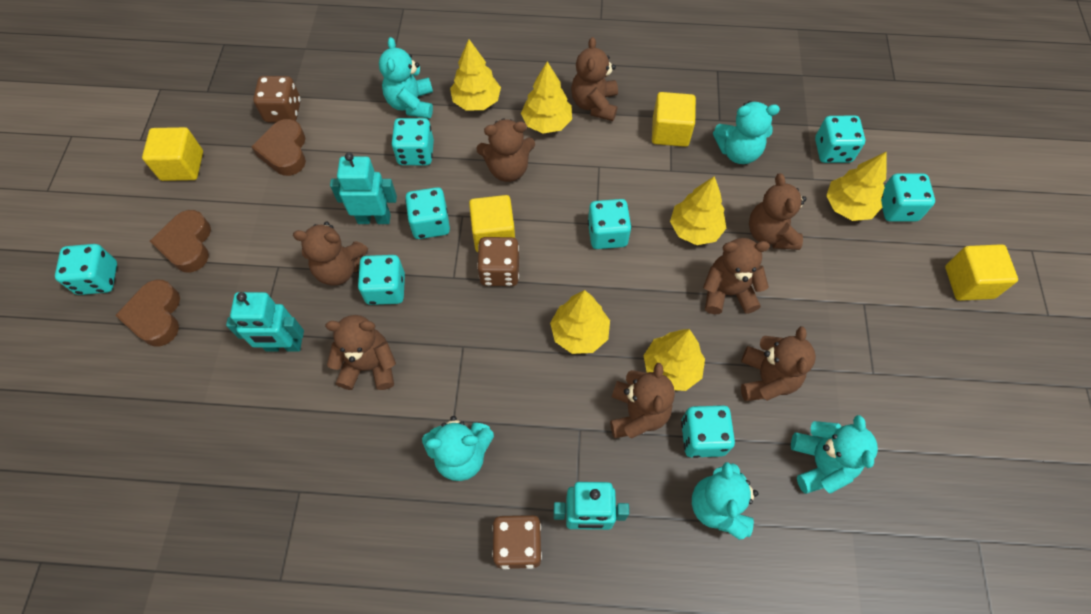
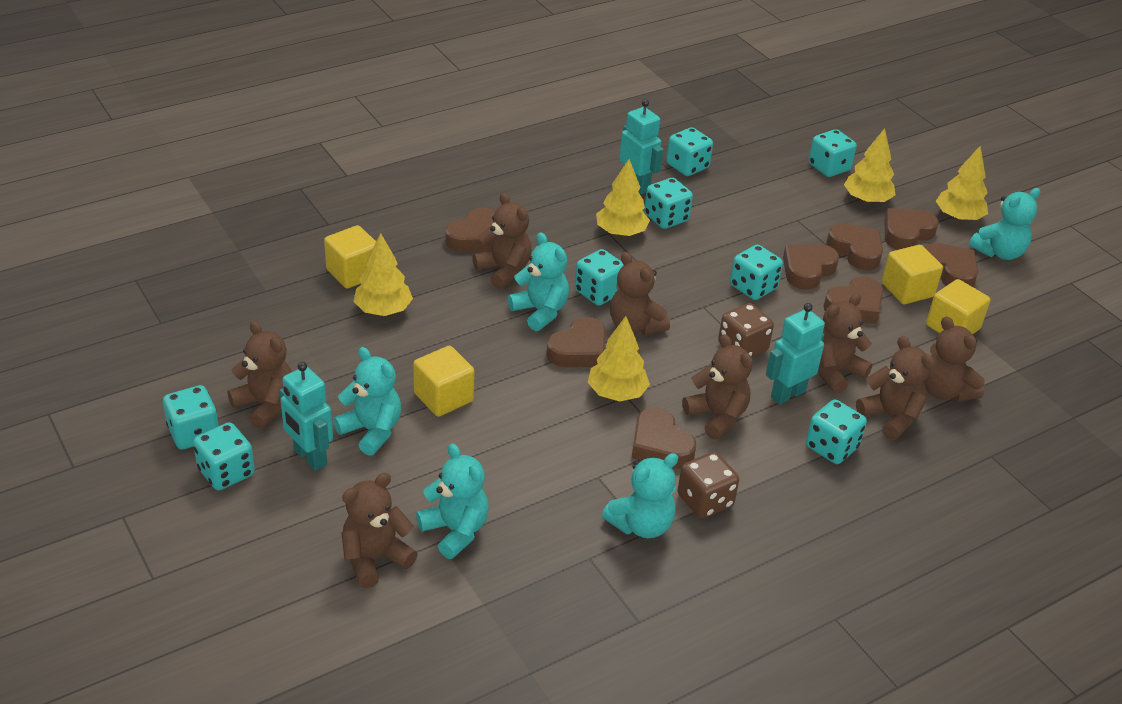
brown dice: [253,76,301,122] [477,237,519,286] [492,515,542,569] = 3 -> [677,452,739,519] [718,303,774,358] = 2
brown heart: [115,280,180,346] [150,210,211,273] [251,119,306,176] = 3 -> [445,208,495,252] [546,317,606,367] [632,408,696,469] [783,244,839,290] [823,277,883,324] [826,224,883,270] [885,208,939,250] [925,243,978,287] = 8
yellow tree: [450,39,501,111] [521,62,572,134] [550,290,610,354] [643,329,705,391] [670,176,726,245] [826,151,887,221] = 6 -> [353,233,413,316] [588,316,650,402] [596,159,650,236] [844,128,895,204] [936,146,988,221] = 5

